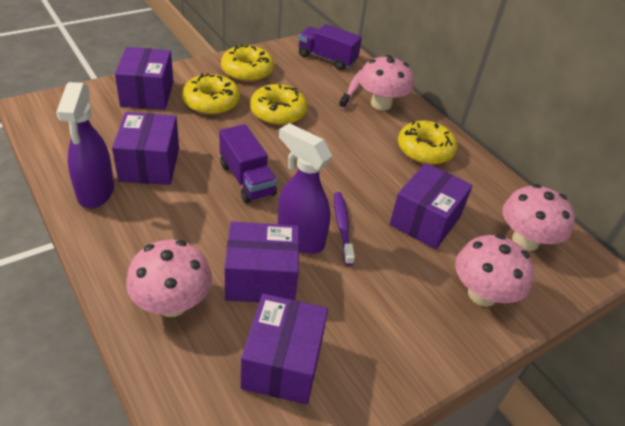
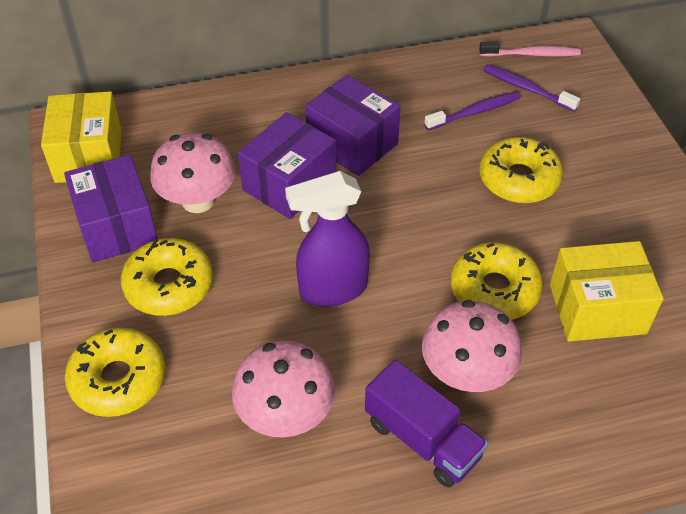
pink mushroom: [126,240,212,317] [359,55,413,110] [455,234,534,307] [503,184,575,251] = 4 -> [150,132,236,213] [232,340,335,437] [422,300,522,392] = 3
purple box: [112,112,179,185] [115,47,173,110] [225,222,299,302] [241,294,328,404] [390,163,473,249] = 5 -> [64,155,158,263] [238,112,336,219] [305,75,401,176] = 3
purple spray bottle: [56,82,114,208] [278,123,332,254] = 2 -> [285,171,370,307] = 1
purple toothbrush: [334,192,355,266] = 1 -> [424,92,521,130] [483,64,580,112] = 2
purple truck: [219,124,277,203] [298,24,362,70] = 2 -> [365,360,488,488] = 1
yellow box: none = 0 -> [41,91,122,183] [550,241,664,342] = 2

